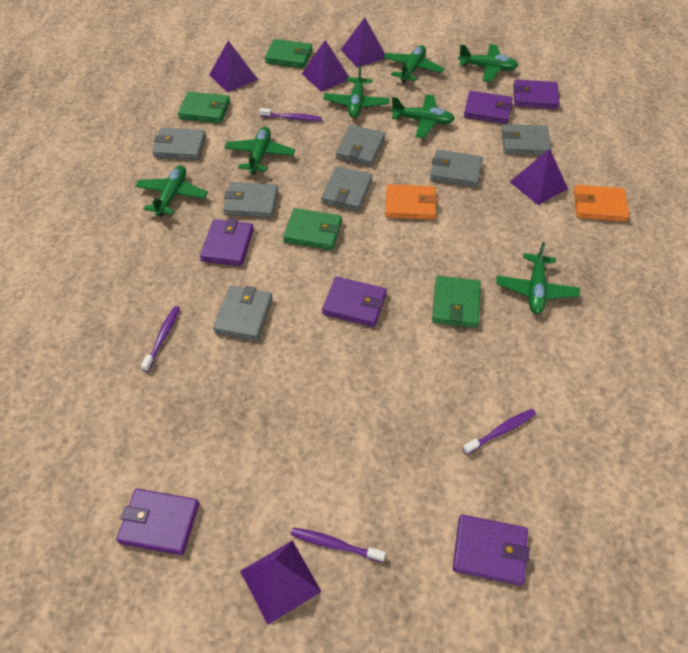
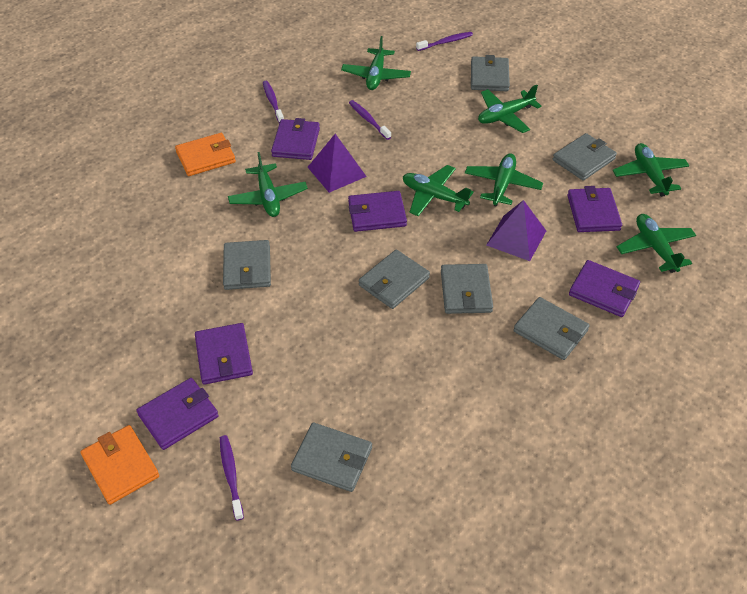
green wallet: [178,92,230,123] [265,39,312,68] [283,208,342,250] [432,276,481,328] = 4 -> none = 0
purple pyramid: [209,41,258,93] [240,540,322,625] [302,40,349,92] [341,17,385,68] [510,148,568,205] = 5 -> [308,134,367,193] [487,200,546,261] = 2

